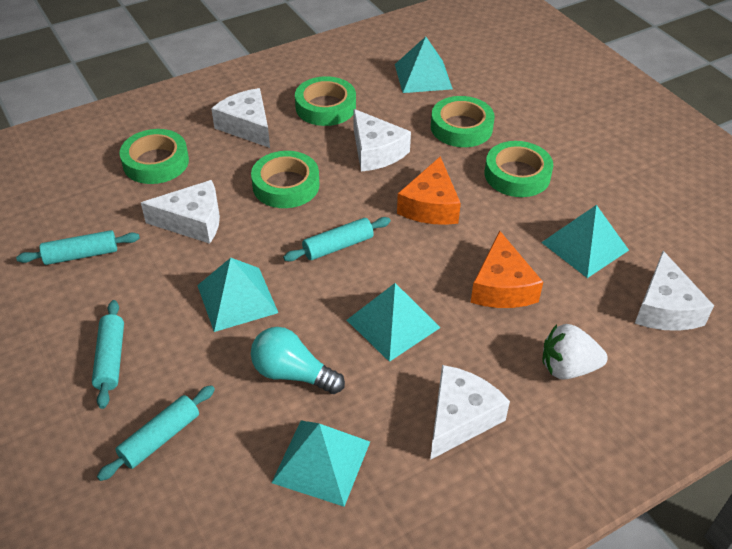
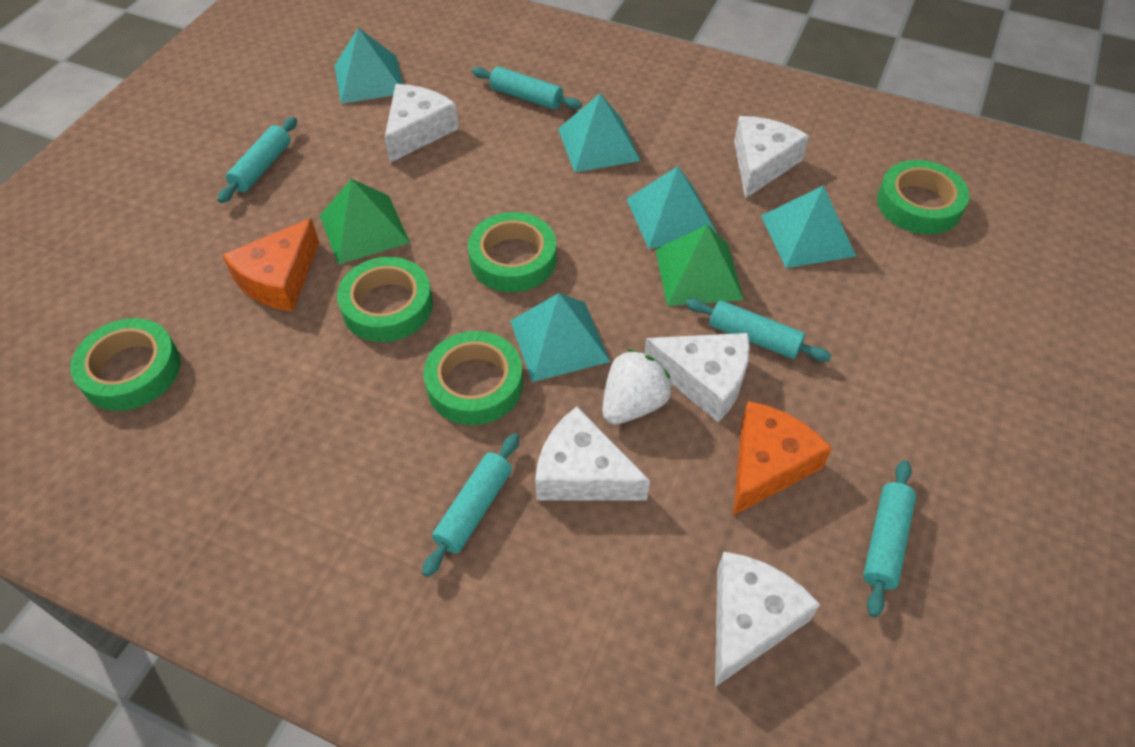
green pyramid: none = 0 -> [320,179,410,265] [655,225,744,306] = 2
turquoise light bulb: [251,327,345,394] = 1 -> none = 0
turquoise rolling pin: [16,230,140,265] [92,300,124,409] [97,385,215,481] [283,217,391,261] = 4 -> [218,117,297,203] [422,433,519,577] [472,66,582,110] [685,298,832,362] [863,460,916,617] = 5

